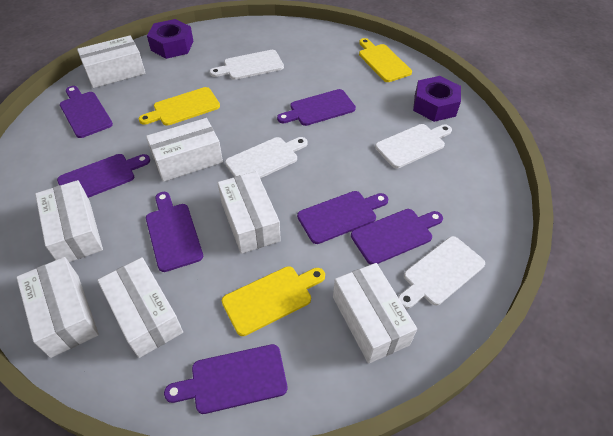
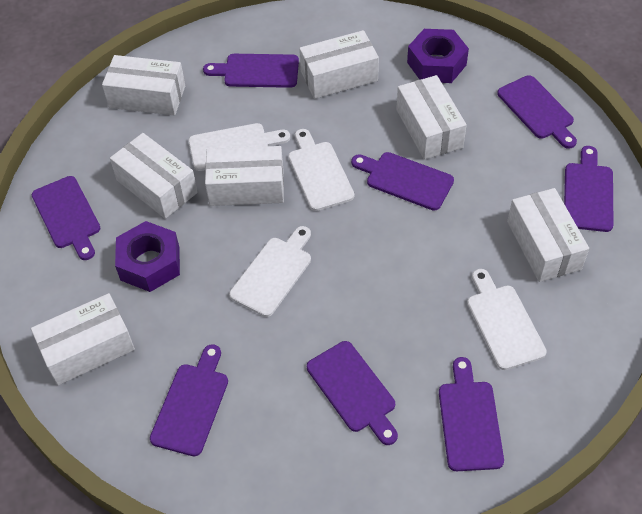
purple cutting board: [57,154,150,198] [60,86,113,138] [146,192,203,272] [164,344,287,414] [277,89,356,126] [297,191,388,244] [351,209,443,265] = 7 -> [32,176,100,260] [150,344,228,456] [203,54,299,88] [307,341,398,445] [351,152,454,211] [439,357,504,471] [497,75,577,149] [564,146,614,232] = 8
yellow cutting board: [139,87,220,126] [222,266,325,336] [359,38,412,82] = 3 -> none = 0

